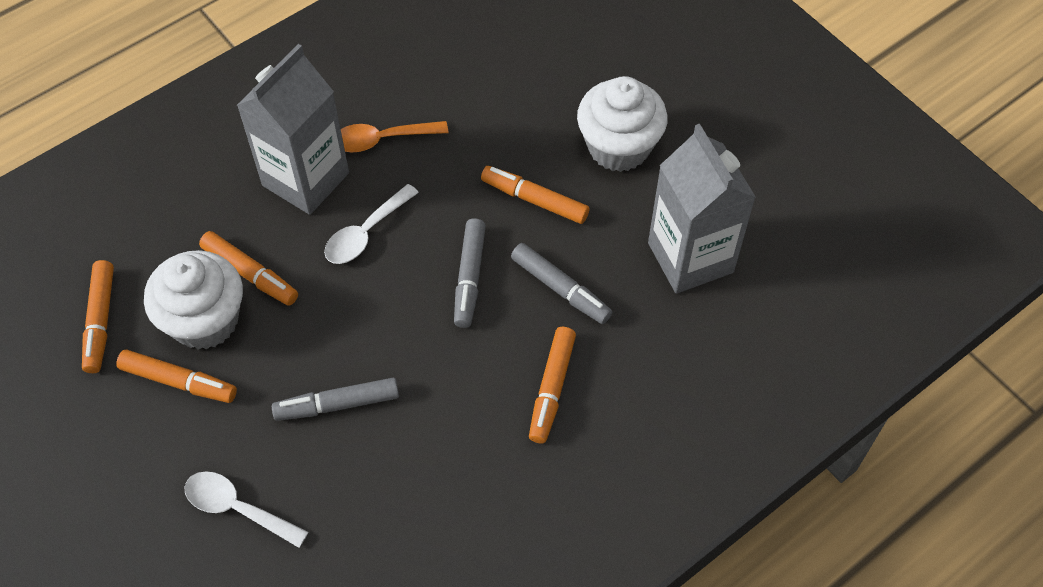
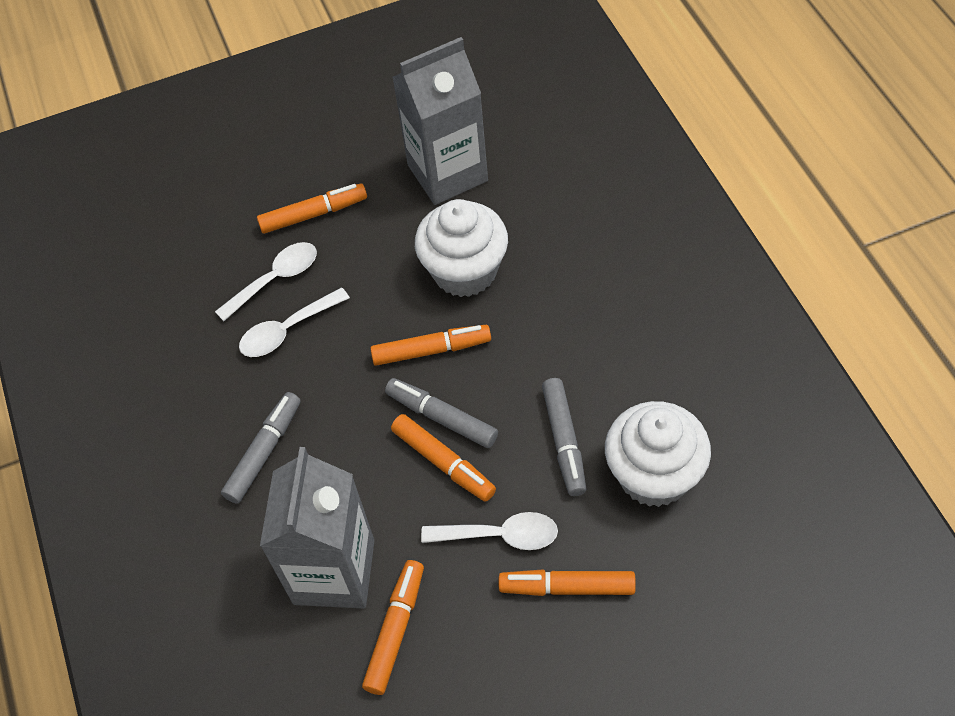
orange spoon: [341,121,448,152] = 1 -> none = 0
white spoon: [185,471,309,548] [324,184,419,264] = 2 -> [215,242,317,321] [239,288,350,357] [421,512,558,550] = 3

